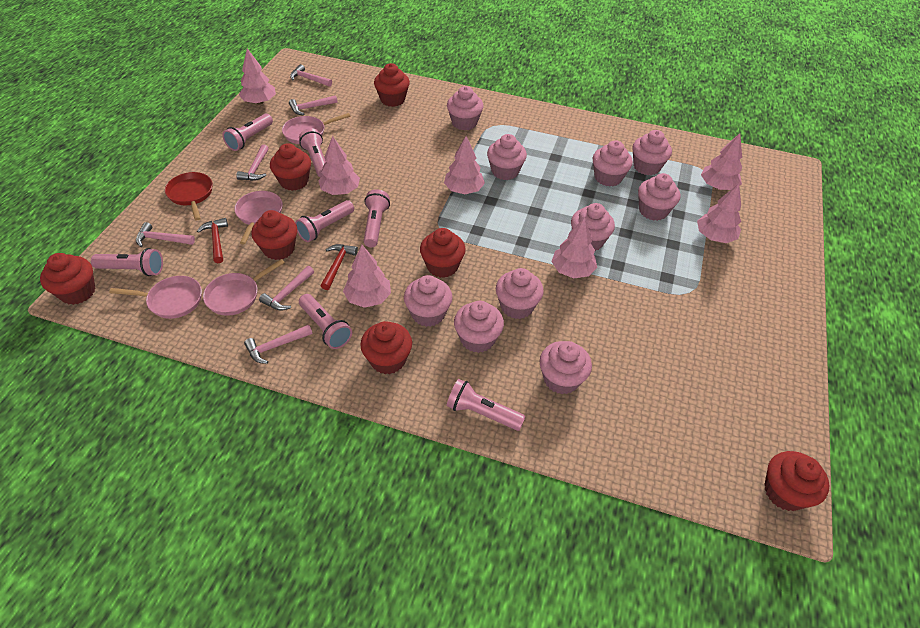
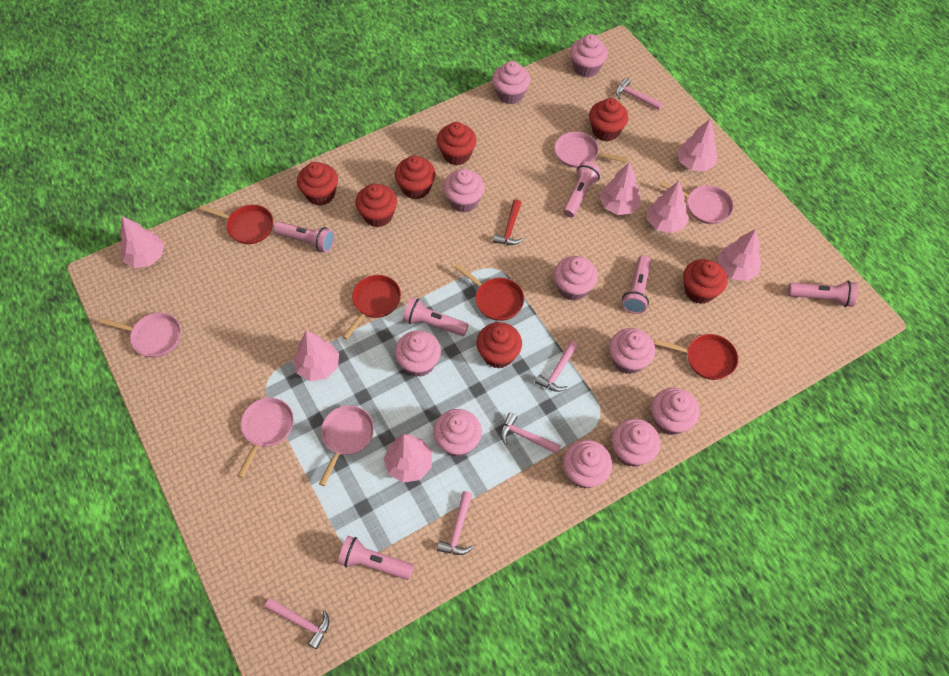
pink flashlight: [91,248,163,276] [222,114,273,151] [295,200,354,242] [299,128,326,178] [299,294,352,349] [363,189,390,247] [447,379,526,431] = 7 -> [273,221,334,253] [338,536,414,580] [403,297,469,336] [563,161,601,217] [622,255,651,314] [788,281,858,307] = 6
pink hammer: [136,222,195,247] [236,144,269,181] [244,324,313,364] [259,266,314,311] [289,95,338,115] [290,64,332,87] = 6 -> [265,598,330,649] [437,491,473,555] [500,413,561,454] [535,341,578,392] [616,78,663,110] = 5
pink pan: [109,276,202,319] [203,259,285,316] [234,191,283,245] [282,113,350,144] = 4 -> [99,313,181,357] [237,398,294,478] [319,405,374,486] [555,132,628,168] [659,181,734,224] = 5
red hammer: [197,218,228,263] [321,244,358,290] = 2 -> [493,199,523,245] = 1
red pan: [165,172,213,221] = 1 -> [199,205,273,244] [342,275,401,339] [454,264,524,321] [654,334,738,380] = 4

